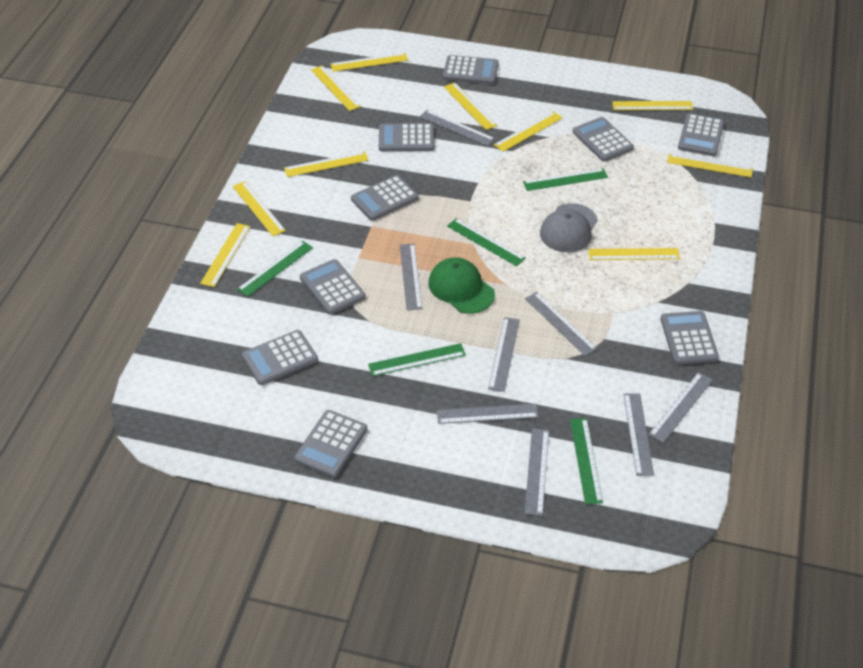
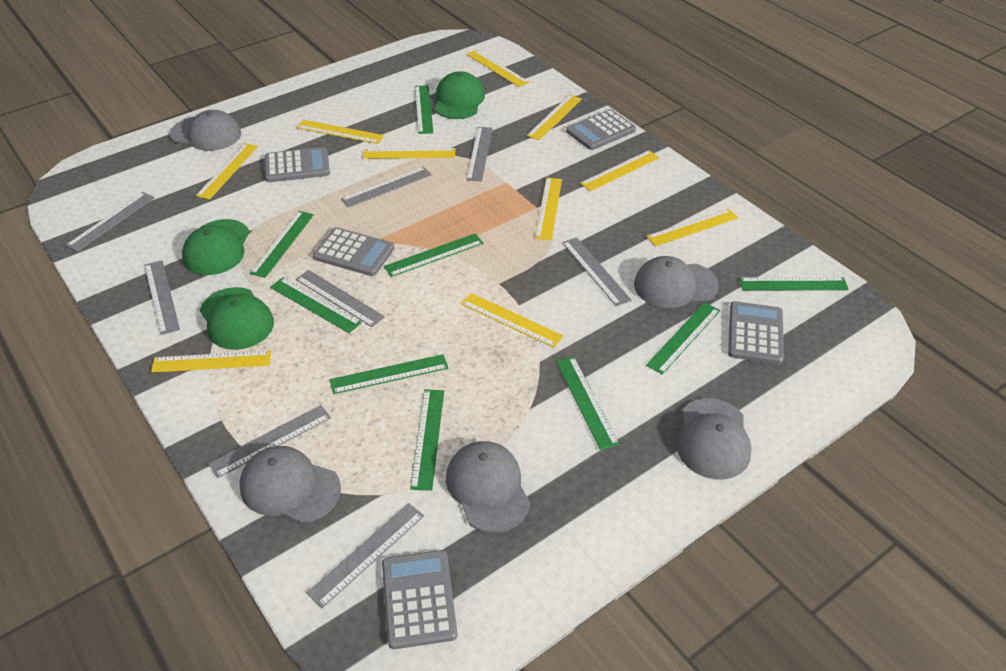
green cap: [428,257,495,314] = 1 -> [182,219,249,275] [200,287,274,350] [435,71,485,119] = 3
green ruler: [237,241,313,297] [368,343,466,376] [447,218,526,266] [523,168,608,191] [570,418,603,504] = 5 -> [250,211,314,278] [270,277,362,333] [330,354,448,394] [384,233,484,277] [410,389,444,491] [415,85,433,134] [556,357,619,450] [646,302,720,375] [739,277,849,291] = 9
grey calculator: [242,330,318,385] [294,410,367,478] [300,259,366,315] [351,175,419,221] [379,123,434,151] [443,55,499,84] [573,117,634,162] [660,311,719,365] [678,113,724,156] = 9 -> [265,147,330,182] [313,227,395,276] [382,550,457,649] [566,109,636,150] [728,301,784,364] = 5
grey cap: [540,203,598,252] = 1 -> [170,110,241,151] [239,446,341,524] [446,441,530,533] [634,256,719,308] [677,398,752,479] = 5

